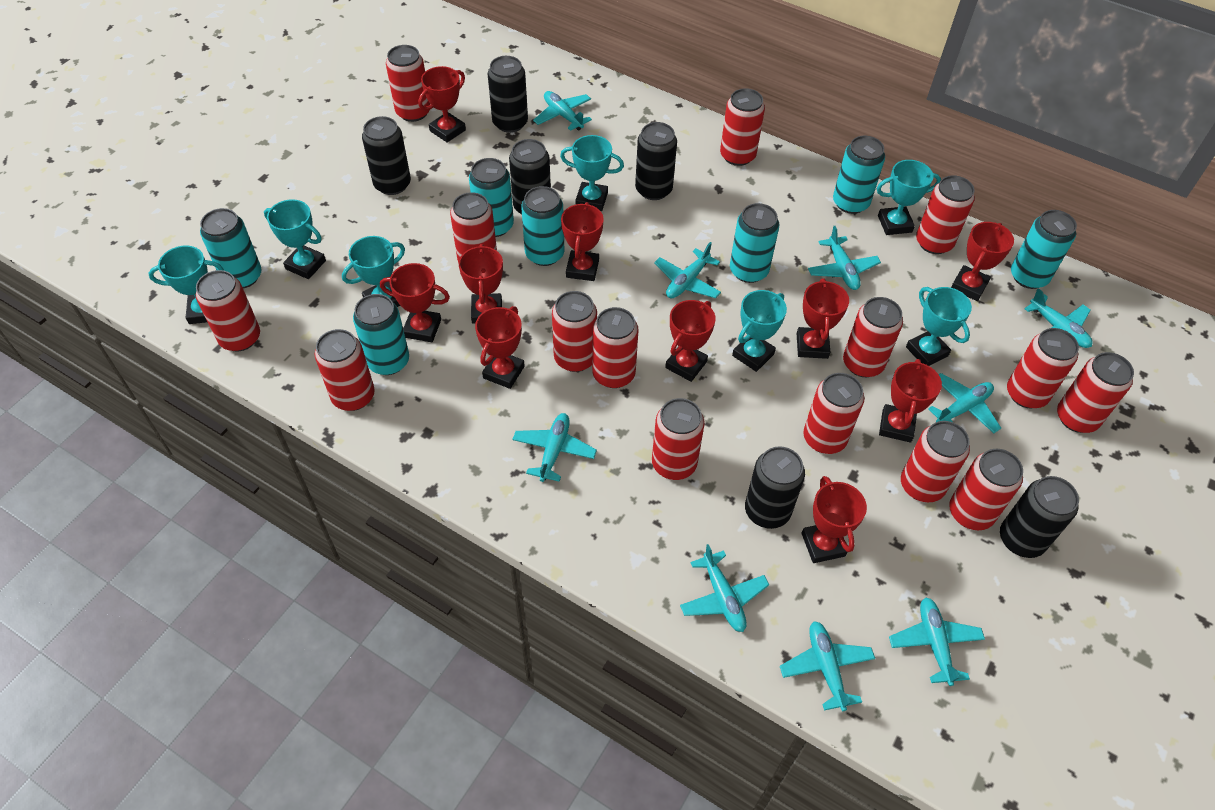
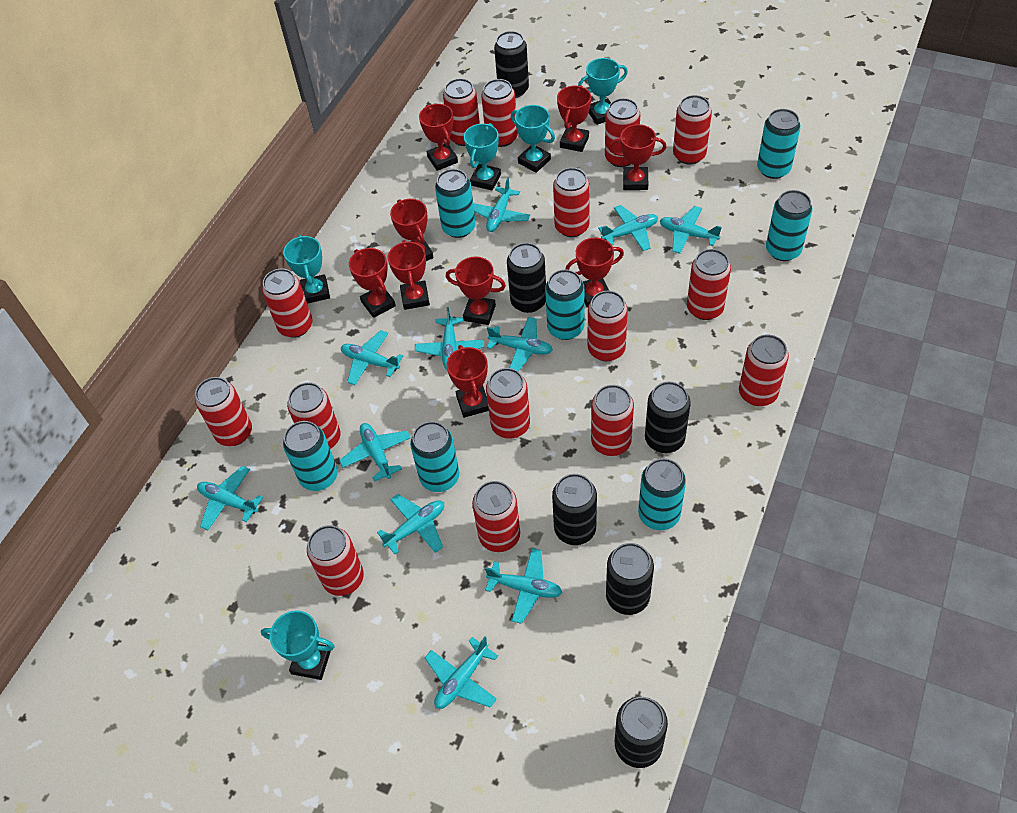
red trophy: [380,263,450,342] [418,66,466,143] [459,244,503,324] [475,306,525,389] [561,202,604,281] [665,300,716,382] [797,279,849,359] [802,476,867,563] [879,359,942,443] [951,222,1014,301] = 10 -> [349,248,396,318] [388,240,430,310] [390,199,434,261] [419,104,458,171] [446,256,506,325] [446,345,489,418] [557,85,591,152] [566,238,624,307] [608,124,667,190] = 9
turquoise plane: [512,413,597,482] [533,91,592,131] [654,242,721,298] [680,544,769,632] [780,621,875,711] [808,226,881,290] [889,597,985,686] [928,373,1001,433] [1024,288,1093,348] = 9 -> [197,466,263,530] [339,423,411,482] [341,330,403,385] [377,494,444,554] [415,307,484,370] [425,637,498,709] [473,178,530,232] [485,548,563,624] [487,317,553,371] [598,205,658,251] [660,206,722,254] = 11
turquoise trophy: [148,245,224,324] [264,199,326,279] [342,236,405,307] [560,135,624,211] [732,290,787,372] [877,160,941,235] [906,287,972,366] = 7 -> [261,610,335,680] [283,235,330,304] [464,123,501,190] [511,105,555,173] [578,58,628,125] = 5

